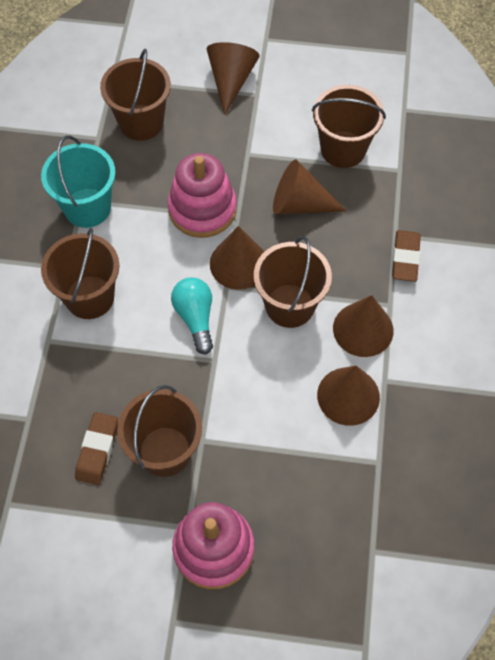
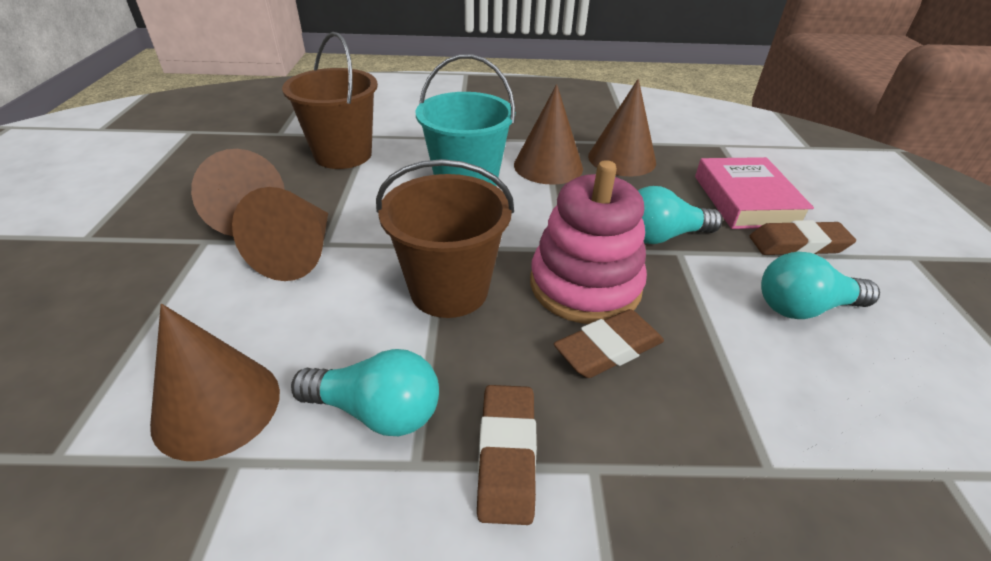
brown bucket: [41,228,119,319] [100,49,171,141] [117,385,202,477] [254,236,332,328] [312,85,386,168] = 5 -> [282,32,378,169] [376,159,514,318] = 2
brown eraser: [75,412,118,485] [392,230,421,282] = 2 -> [477,385,537,525] [554,309,664,378] [750,220,856,255] = 3
pink book: none = 0 -> [695,157,814,229] = 1
pink stacking toy: [168,153,237,238] [172,502,254,589] = 2 -> [530,160,647,324] = 1
turquoise light bulb: [171,277,213,354] = 1 -> [291,349,439,436] [638,186,723,244] [761,252,880,319] = 3

